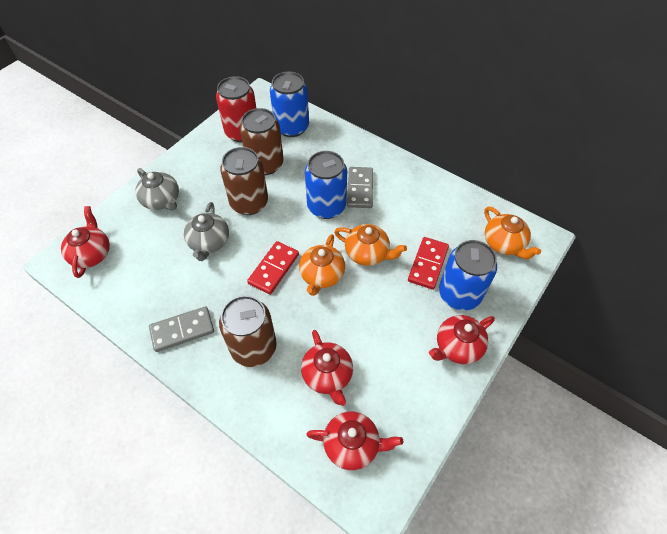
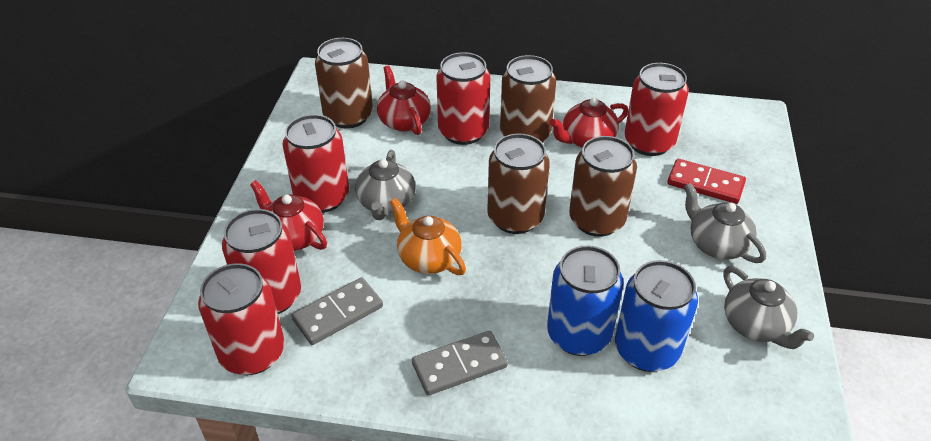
blue can: [270,72,309,137] [305,151,347,219] [439,240,497,310] = 3 -> [547,246,624,356] [615,260,698,372] = 2
brown can: [219,295,277,367] [220,147,268,215] [240,108,284,175] = 3 -> [315,38,373,129] [487,134,550,234] [500,55,556,142] [569,136,637,237] = 4
grey teapot: [135,168,179,210] [184,202,229,261] = 2 -> [355,150,416,220] [684,183,766,263] [723,266,814,349] = 3
orange teapot: [299,234,345,296] [334,224,407,266] [484,207,541,259] = 3 -> [390,198,466,275] = 1
red can: [216,76,256,142] = 1 -> [198,263,285,375] [222,209,301,314] [283,114,349,213] [436,52,490,145] [624,63,689,156] = 5
red domino: [247,241,299,295] [408,237,449,290] = 2 -> [667,159,746,204] = 1
red teapot: [61,206,110,278] [301,330,353,406] [306,412,403,470] [429,315,495,364] = 4 -> [250,180,327,251] [377,66,431,135] [549,98,628,148] = 3

